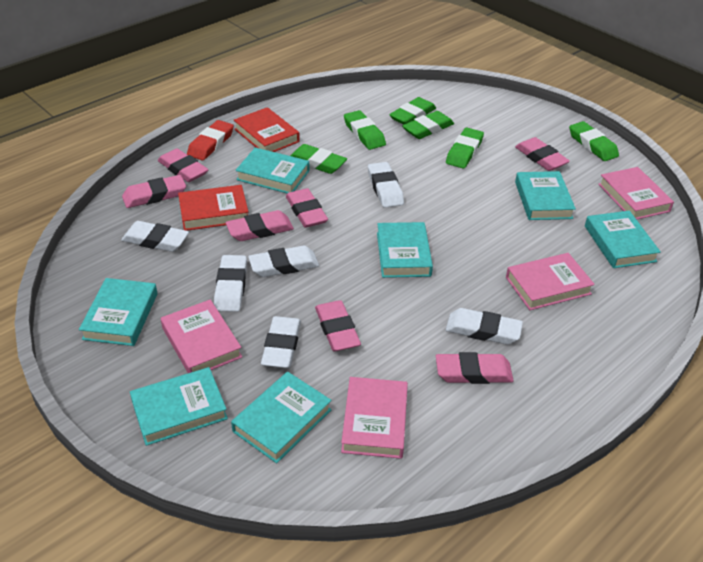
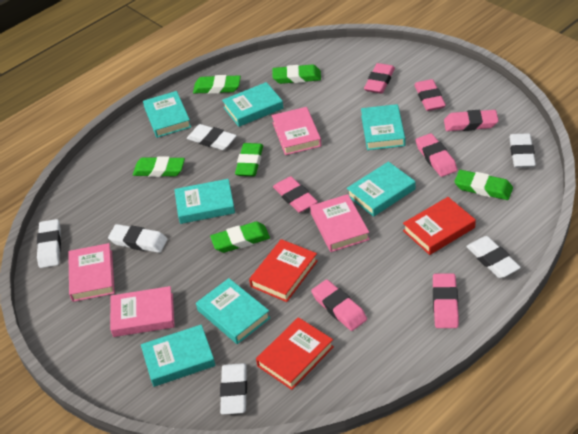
red book: [178,185,249,231] [234,107,300,152] = 2 -> [249,239,318,302] [256,317,334,390] [403,197,476,255] = 3
red eraser: [187,120,234,161] = 1 -> none = 0

